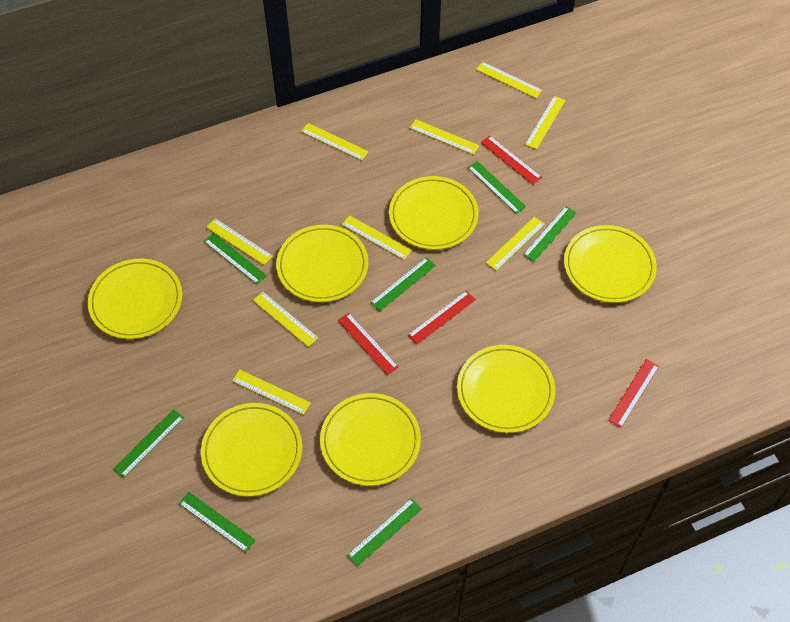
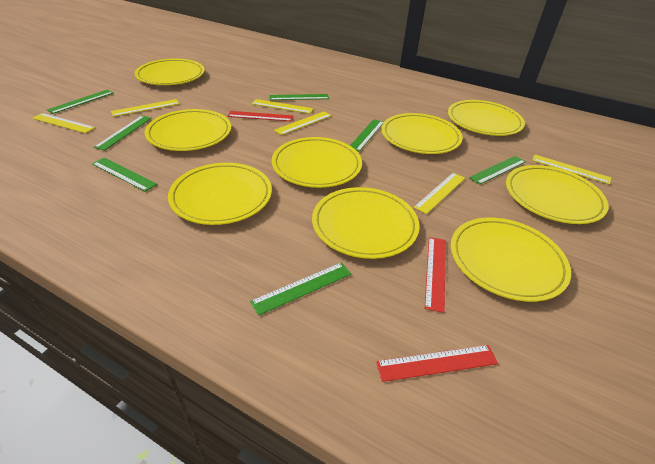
red ruler: [338,313,399,375] [408,291,476,344] [481,136,542,185] [608,359,659,428] = 4 -> [227,111,293,122] [376,345,498,382] [425,237,446,313] = 3
yellow plate: [88,259,182,339] [201,403,302,496] [276,225,368,302] [320,393,421,486] [389,176,479,250] [457,345,555,433] [564,225,657,303] = 7 -> [134,59,205,85] [144,109,231,151] [168,163,272,225] [272,137,362,188] [312,187,419,259] [381,113,463,154] [448,100,525,136] [451,218,571,302] [506,165,609,224] = 9
yellow ruler: [206,218,273,265] [232,370,311,415] [253,292,318,347] [301,123,369,160] [342,215,412,260] [410,119,479,155] [476,62,542,98] [486,217,545,271] [525,96,566,149] = 9 -> [32,113,95,133] [111,99,180,117] [252,99,314,114] [274,111,332,135] [414,173,465,214] [532,155,611,184] = 6

